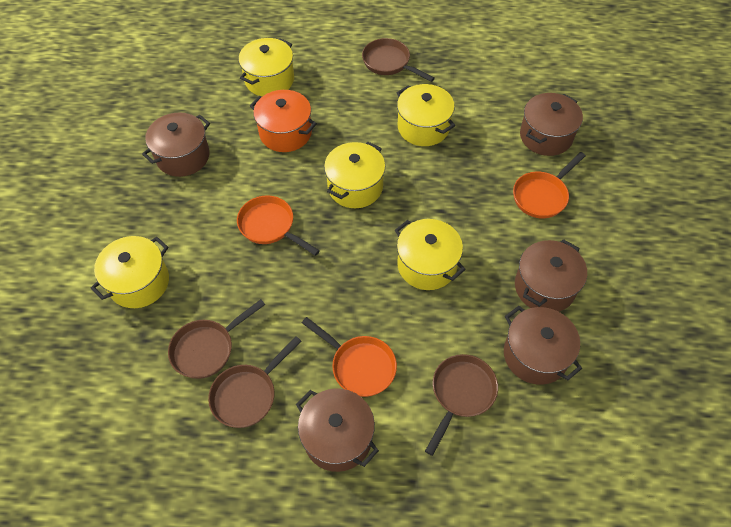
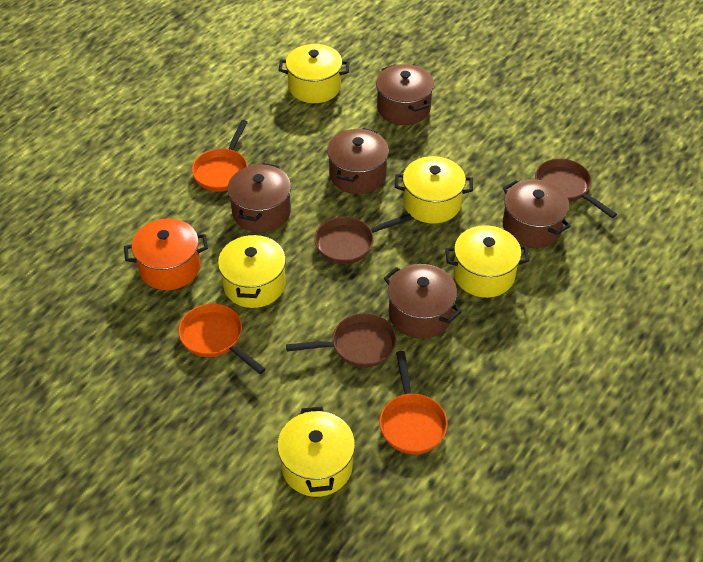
brown pan: [168,299,265,379] [208,336,301,428] [362,38,435,82] [425,354,498,456] = 4 -> [286,313,397,368] [314,213,412,264] [535,159,617,218] = 3

